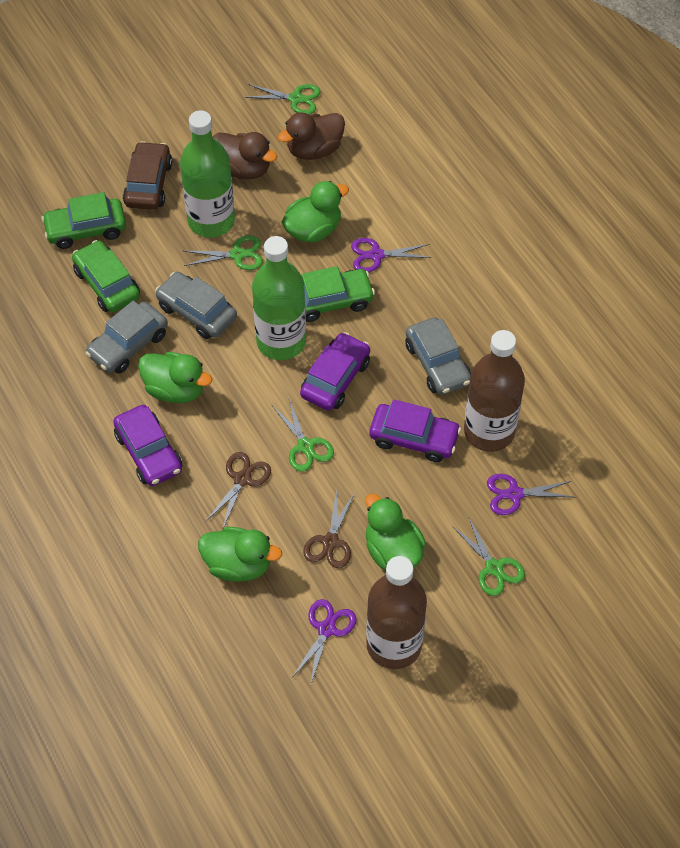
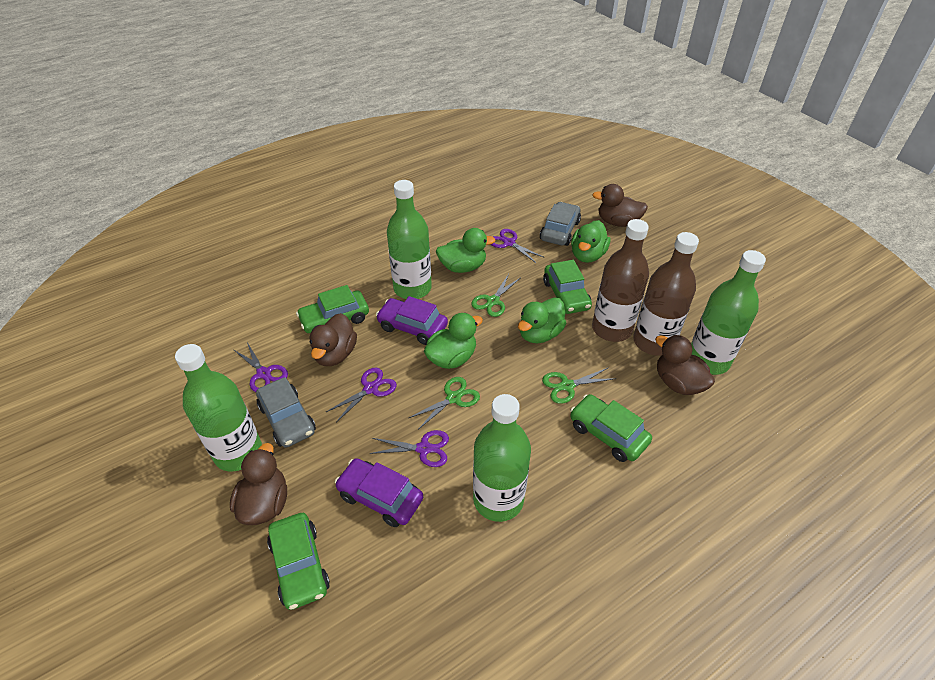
brown car: [123,141,172,210] = 1 -> none = 0
brown duck: [213,132,278,180] [278,113,345,160] = 2 -> [230,443,287,525] [310,313,357,366] [592,184,648,227] [655,335,715,395] = 4
brown scissors: [205,452,271,528] [303,489,355,568] = 2 -> none = 0
green bottle: [180,110,235,237] [252,236,306,360] = 2 -> [175,344,262,472] [387,180,432,299] [473,394,531,522] [691,250,766,375] = 4
green car: [42,192,126,249] [72,240,140,312] [302,266,375,322] = 3 -> [267,513,330,610] [296,285,369,333] [543,260,592,314] [570,394,652,462] = 4
green scissors: [184,235,263,270] [245,84,321,115] [273,397,334,472] [452,516,525,596] = 4 -> [409,377,480,430] [471,274,520,317] [542,367,616,404] = 3
grey car: [85,300,168,374] [155,272,237,339] [405,317,471,395] = 3 -> [256,377,316,448] [540,202,581,246] = 2
purple car: [113,405,182,486] [300,332,370,411] [369,400,461,462] = 3 -> [335,458,423,527] [376,296,448,345] = 2
purple scissors: [293,599,357,683] [351,238,431,272] [487,474,573,515] = 3 -> [234,342,288,392] [326,368,397,422] [369,430,449,467] [491,229,545,263] = 4

